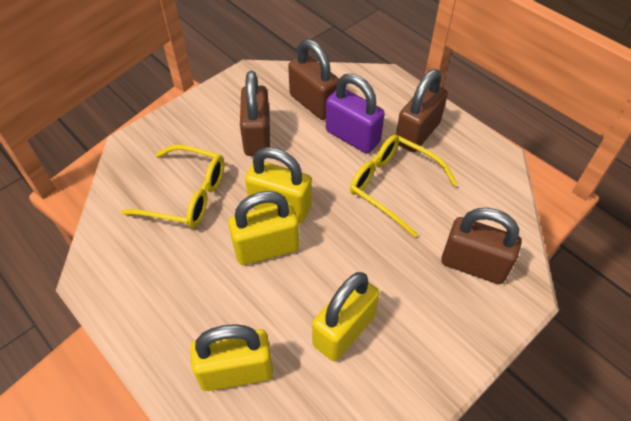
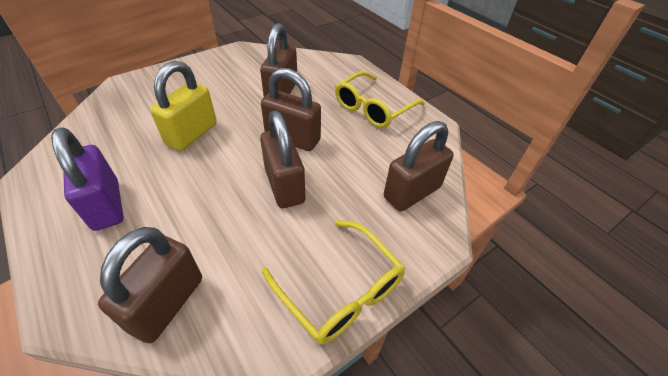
brown padlock: [240,71,270,156] [288,39,339,120] [396,69,448,152] [441,208,521,284] = 4 -> [98,227,202,343] [260,23,297,97] [260,110,305,208] [261,68,321,151] [384,121,453,211] = 5
yellow padlock: [190,324,273,391] [228,191,299,265] [245,147,312,223] [312,272,379,361] = 4 -> [150,61,217,151] = 1

